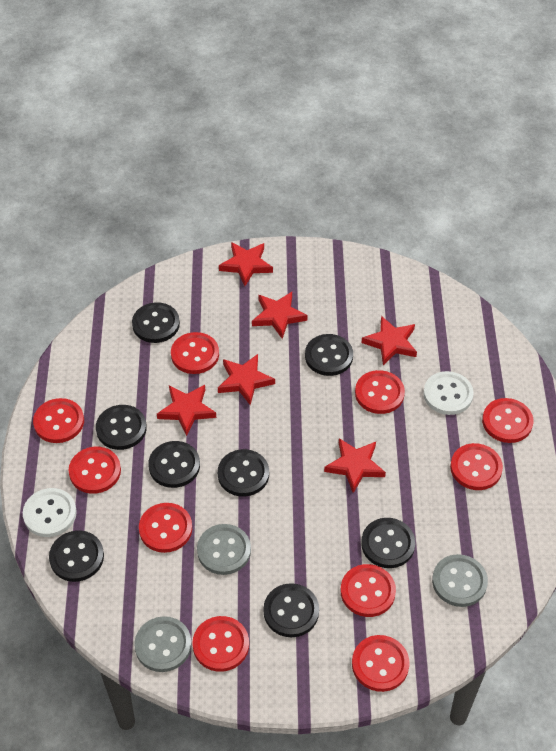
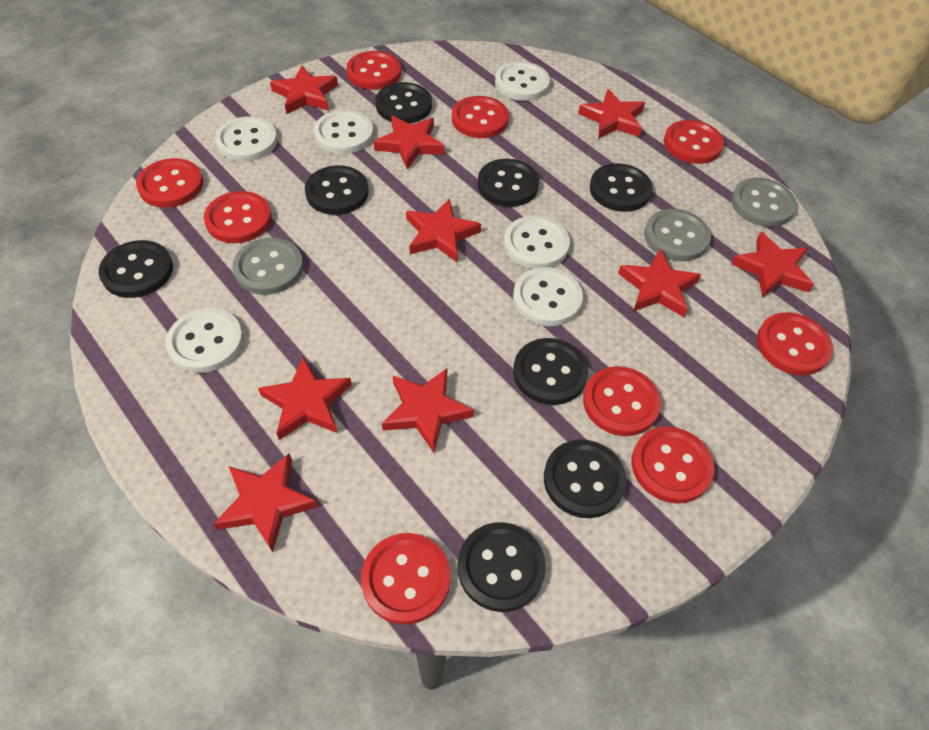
red button: [33,398,84,443] [68,447,121,494] [139,503,192,553] [171,332,219,374] [192,616,249,672] [340,564,396,617] [352,635,409,692] [355,370,405,414] [450,443,503,490] [482,398,533,443] = 10 -> [136,158,203,208] [204,191,272,243] [346,51,401,90] [361,533,451,625] [452,96,509,138] [583,366,661,436] [632,427,714,504] [664,120,724,164] [757,312,833,375] = 9
red star: [157,385,216,436] [218,354,275,405] [219,242,273,286] [252,292,308,339] [324,438,386,493] [361,316,417,365] = 6 -> [214,453,319,552] [258,356,352,440] [270,65,338,114] [374,116,445,169] [382,368,474,453] [406,199,481,262] [578,89,645,138] [618,249,701,317] [731,232,814,298] = 9
white button: [23,488,77,537] [423,371,474,415] = 2 -> [166,308,243,373] [215,116,277,162] [314,110,373,154] [495,61,550,101] [504,216,570,269] [513,267,583,326] = 6

